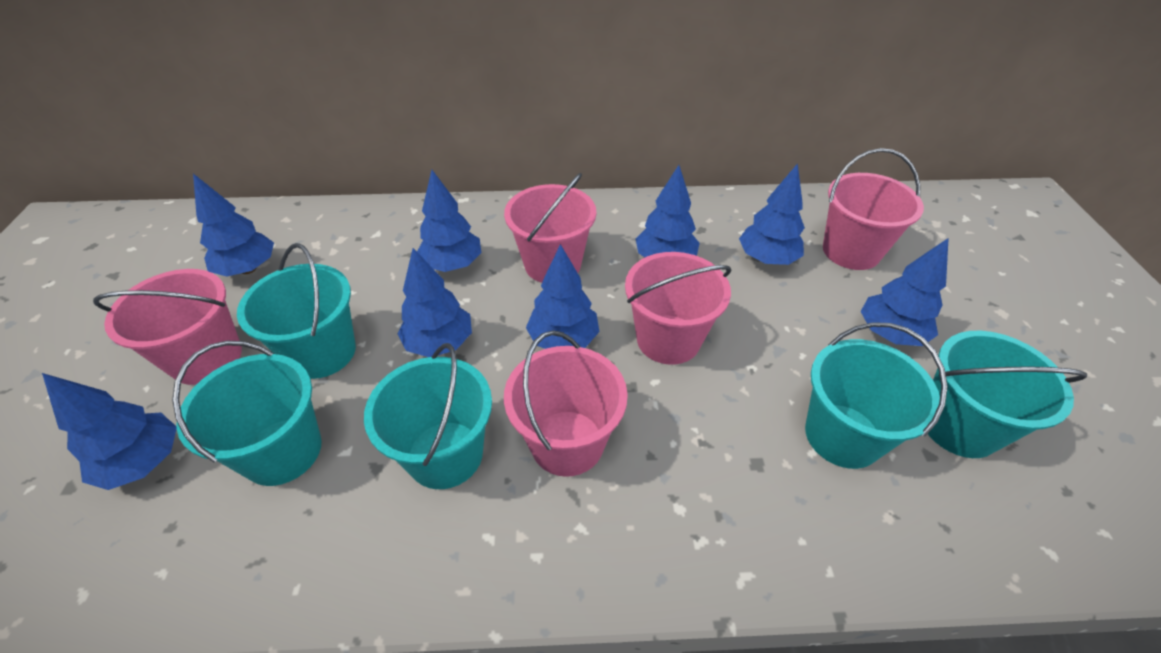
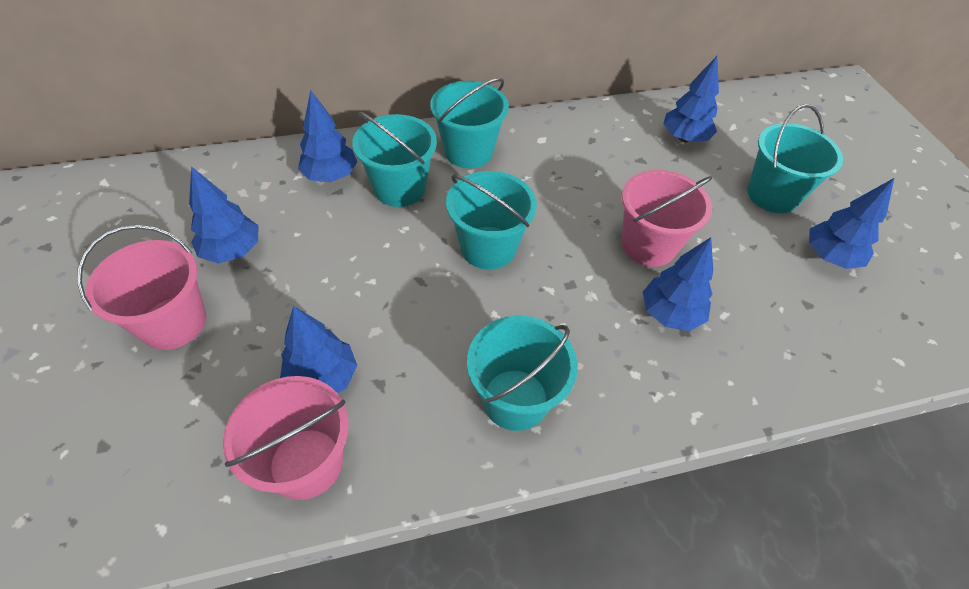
blue tree: [42,373,177,490] [193,174,274,277] [397,248,472,357] [417,170,481,272] [526,244,600,349] [636,165,700,257] [739,163,805,265] [861,238,949,346] = 8 -> [189,166,259,263] [280,306,357,393] [298,90,357,182] [643,237,713,331] [663,56,719,142] [809,178,894,269] = 6
pink bucket: [93,269,242,385] [504,173,596,283] [504,330,628,477] [625,252,731,365] [823,148,924,270] = 5 -> [77,225,206,350] [223,376,349,500] [621,170,712,267] = 3

